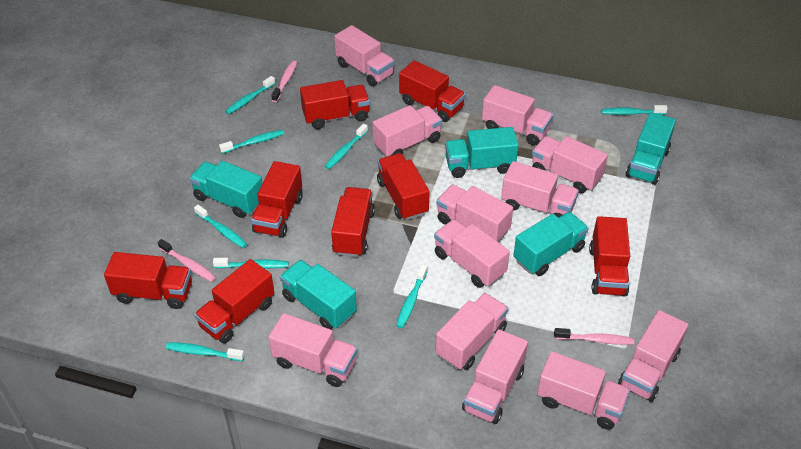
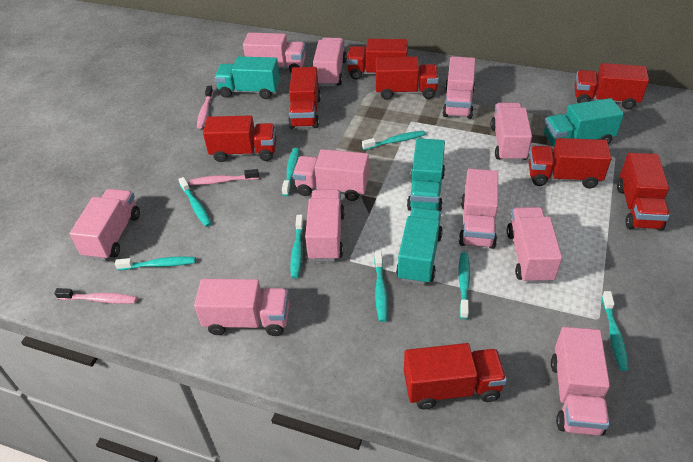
pink truck: [268,313,357,387] [334,25,395,87] [372,105,442,157] [434,219,510,288] [435,293,509,370] [437,185,513,242] [462,329,528,424] [482,85,553,146] [501,161,579,218] [532,136,608,193] [537,351,630,430] [618,310,688,402] = 12 -> [69,189,140,261] [194,279,289,336] [243,33,306,73] [293,149,369,201] [305,189,345,261] [313,38,347,87] [442,57,475,119] [459,169,498,249] [491,103,532,162] [507,207,562,284] [551,327,610,435] = 11
turquoise truck: [189,161,263,218] [280,260,357,329] [445,127,519,178] [513,212,589,276] [626,112,676,185] = 5 -> [214,56,280,99] [396,207,443,285] [407,138,445,211] [544,98,624,147] = 4

